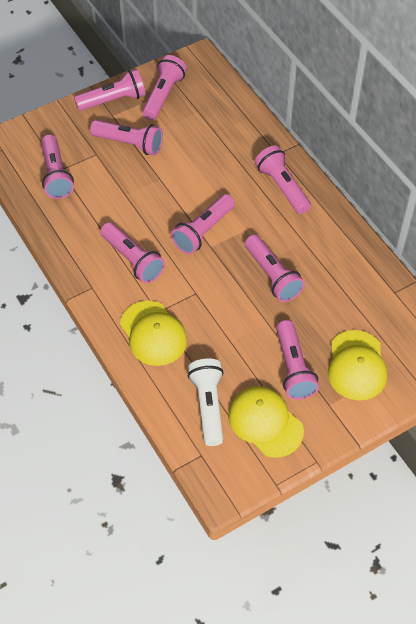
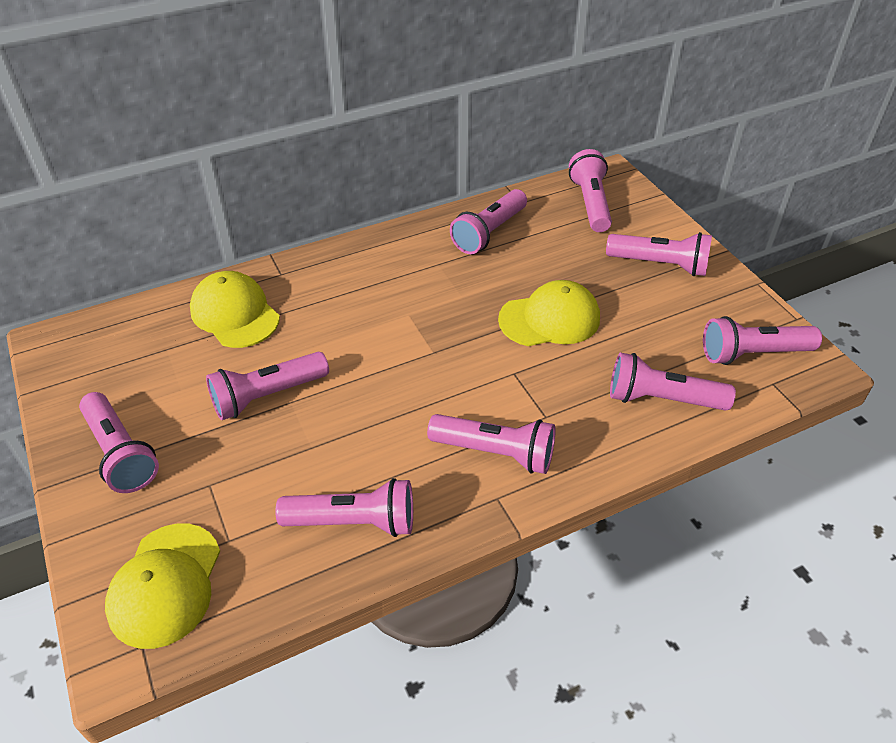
white flashlight: [188,358,224,446] = 1 -> none = 0

